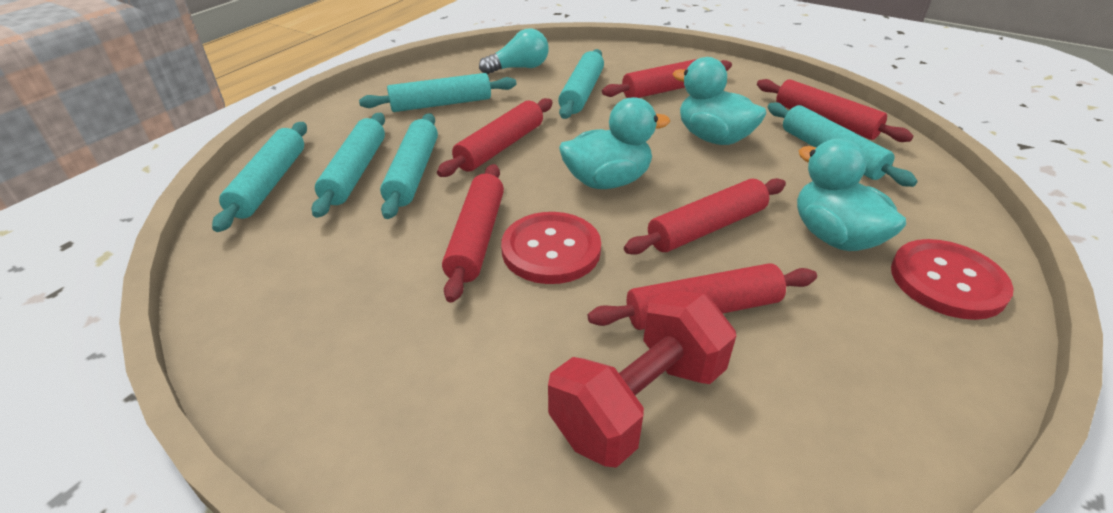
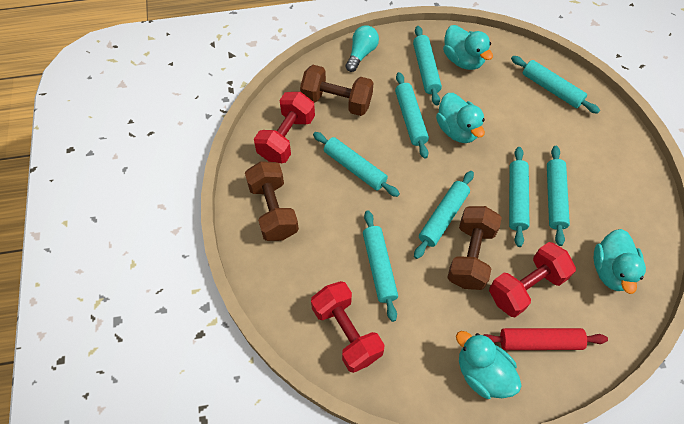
brown dumbbell: none = 0 -> [245,161,299,241] [300,65,373,116] [447,206,502,290] = 3
red button: [501,212,601,284] [891,239,1014,320] = 2 -> none = 0
red dumbbell: [548,289,736,468] = 1 -> [254,92,315,163] [311,281,385,373] [489,242,576,317] = 3
red rolling pin: [437,98,553,177] [442,164,504,303] [588,263,817,330] [602,59,732,98] [624,178,786,255] [757,79,913,142] = 6 -> [484,328,608,350] = 1
turquoise duck: [559,97,670,189] [673,57,767,145] [797,139,906,251] = 3 -> [436,93,485,143] [443,25,493,70] [456,331,522,399] [594,229,646,294] = 4
turquoise rolling pin: [212,122,307,232] [312,113,385,218] [359,73,516,112] [380,113,438,219] [558,49,604,119] [768,102,918,187] = 6 -> [313,132,400,197] [363,210,398,322] [395,72,429,159] [413,26,442,106] [414,171,474,259] [509,147,529,247] [511,56,600,114] [547,146,570,246] = 8

